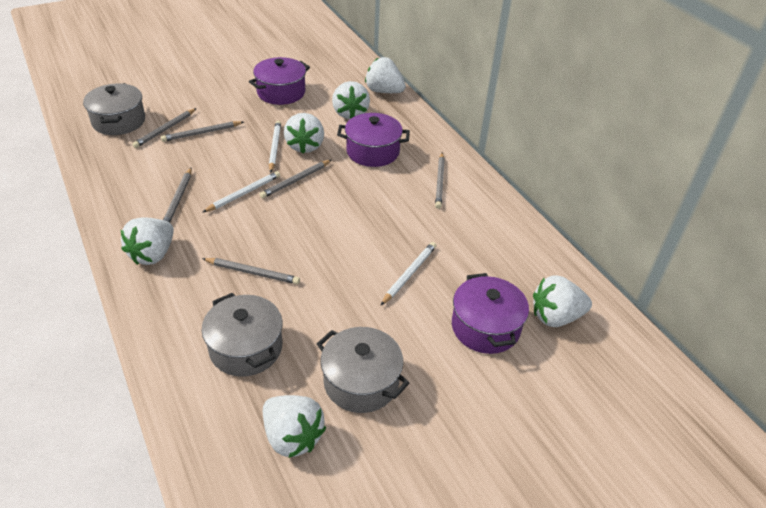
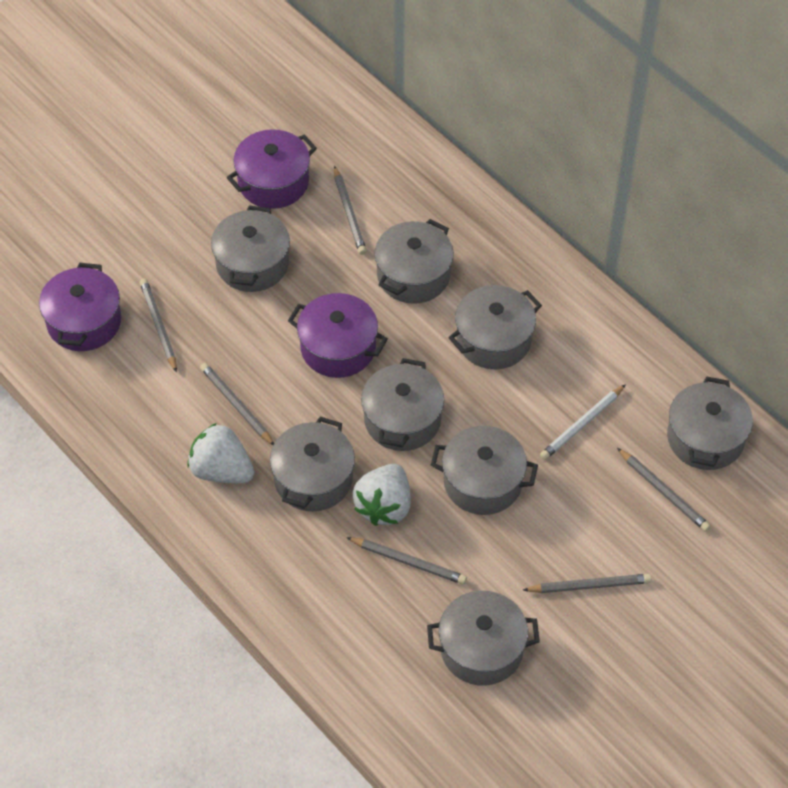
grey pot: [83,83,145,135] [202,293,283,377] [317,327,409,413] = 3 -> [211,205,290,292] [270,416,355,511] [361,358,444,451] [375,219,454,304] [427,591,540,686] [431,426,538,515] [448,285,542,369] [667,376,753,470] = 8
white pencil: [203,171,280,212] [269,121,281,173] [380,242,436,306] = 3 -> [540,384,626,460] = 1
white strawberry: [121,217,174,265] [263,395,326,458] [284,113,324,153] [332,81,370,119] [365,57,406,93] [533,275,592,327] = 6 -> [187,423,254,483] [353,464,411,526] = 2

